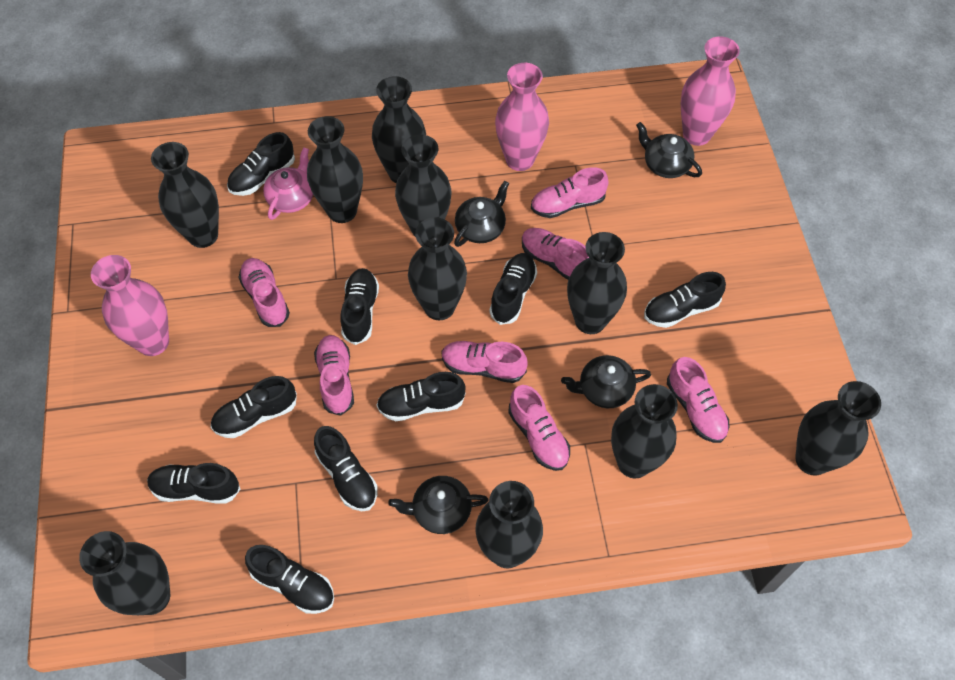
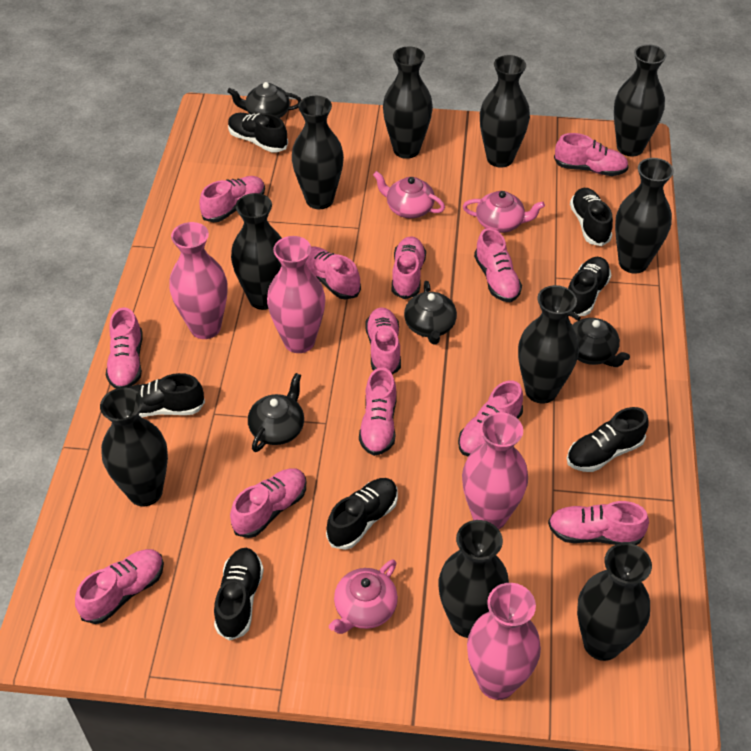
black shoe: [147,463,240,504] [210,376,297,438] [227,132,295,196] [245,545,334,614] [314,426,377,511] [341,268,379,345] [377,372,465,421] [489,253,537,325] [644,272,726,328] = 9 -> [128,373,205,417] [214,548,264,641] [228,113,288,152] [326,478,398,550] [567,407,648,472] [568,257,611,316] [570,188,613,246] = 7
pink shoe: [238,258,290,327] [314,335,354,416] [441,341,528,383] [508,385,570,471] [522,228,589,280] [531,167,609,218] [667,357,729,443] = 7 -> [75,549,164,624] [106,307,142,389] [200,176,265,222] [230,468,306,538] [306,246,361,300] [359,367,397,456] [365,307,401,374] [392,236,426,299] [458,380,523,456] [474,228,522,302] [548,501,649,545] [554,133,629,176] = 12
pink teapot: [263,148,313,220] = 1 -> [329,559,398,634] [373,171,445,218] [463,191,545,233] = 3
pink vase: [91,255,169,356] [495,63,549,171] [681,36,740,146] = 3 -> [169,222,227,339] [267,236,325,353] [462,412,528,529] [467,583,541,700] = 4

